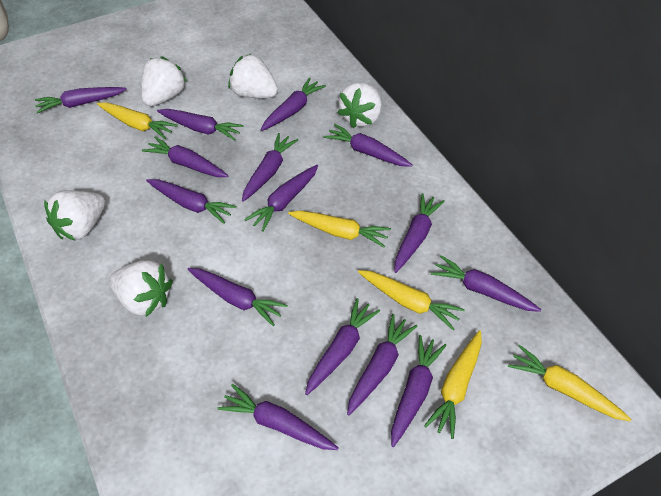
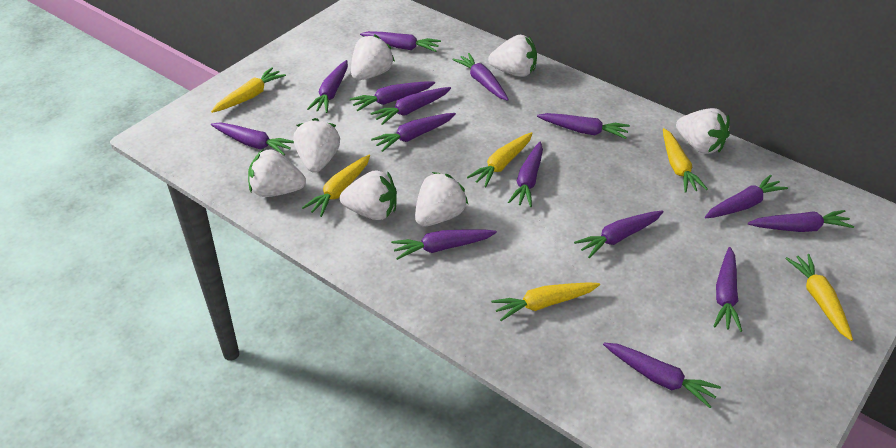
white strawberry: [44,190,106,241] [109,260,173,317] [141,56,187,106] [228,54,278,98] [338,82,382,128] = 5 -> [248,149,306,197] [293,118,340,173] [340,170,397,220] [351,34,395,80] [415,172,468,227] [488,35,537,77] [676,108,730,154] = 7
yellow carrot: [97,102,178,139] [288,210,391,248] [358,270,465,330] [424,330,482,439] [508,345,632,421] = 5 -> [211,67,286,113] [302,155,370,217] [467,132,533,187] [491,282,600,321] [663,128,708,193] [785,254,853,341] = 6

